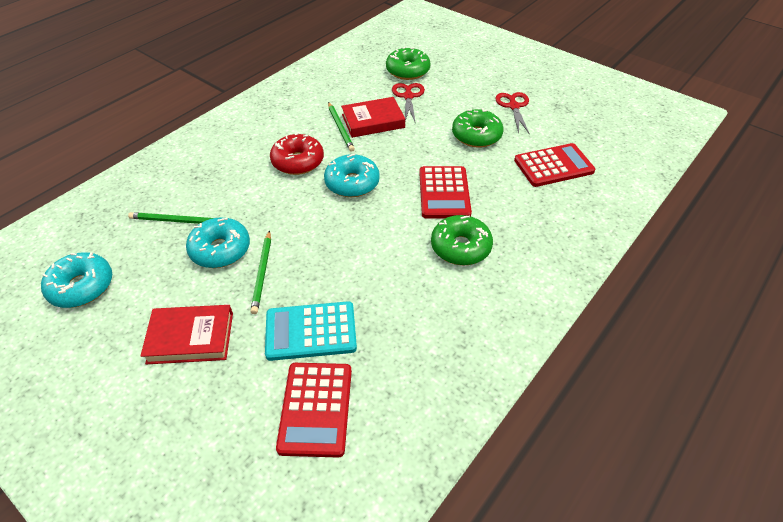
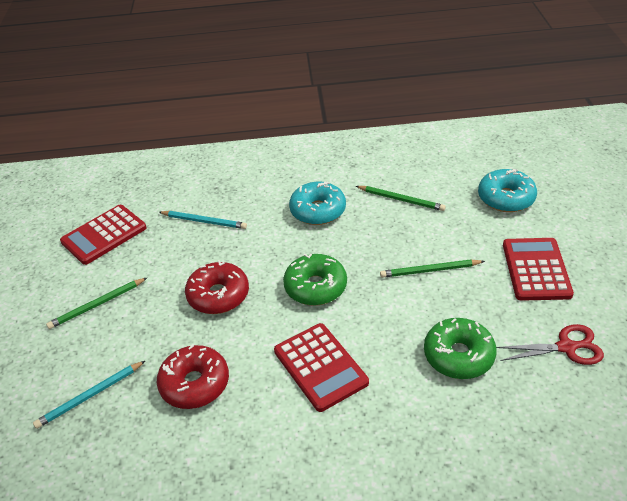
green donut: [386,46,430,80] [431,215,493,265] [452,108,503,148] = 3 -> [283,254,347,306] [424,318,497,379] = 2
red book: [141,305,233,364] [341,97,405,138] = 2 -> none = 0
red donut: [270,132,324,175] = 1 -> [157,344,229,409] [185,260,249,314] = 2
red scissors: [392,83,425,124] [495,92,530,135] = 2 -> [496,324,604,365] = 1
turquoise calculator: [265,301,357,361] = 1 -> none = 0
turquoise donut: [41,252,112,308] [186,217,250,268] [324,154,380,197] = 3 -> [289,181,346,225] [478,169,537,212] = 2
turquoise pencil: none = 0 -> [33,361,145,429] [159,211,247,229] = 2

